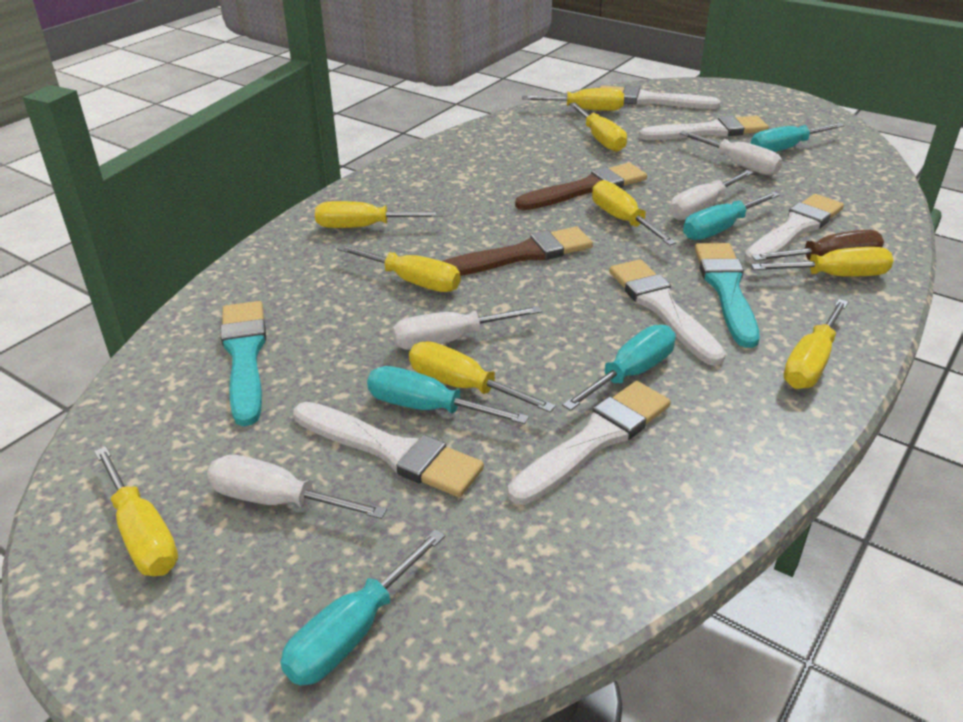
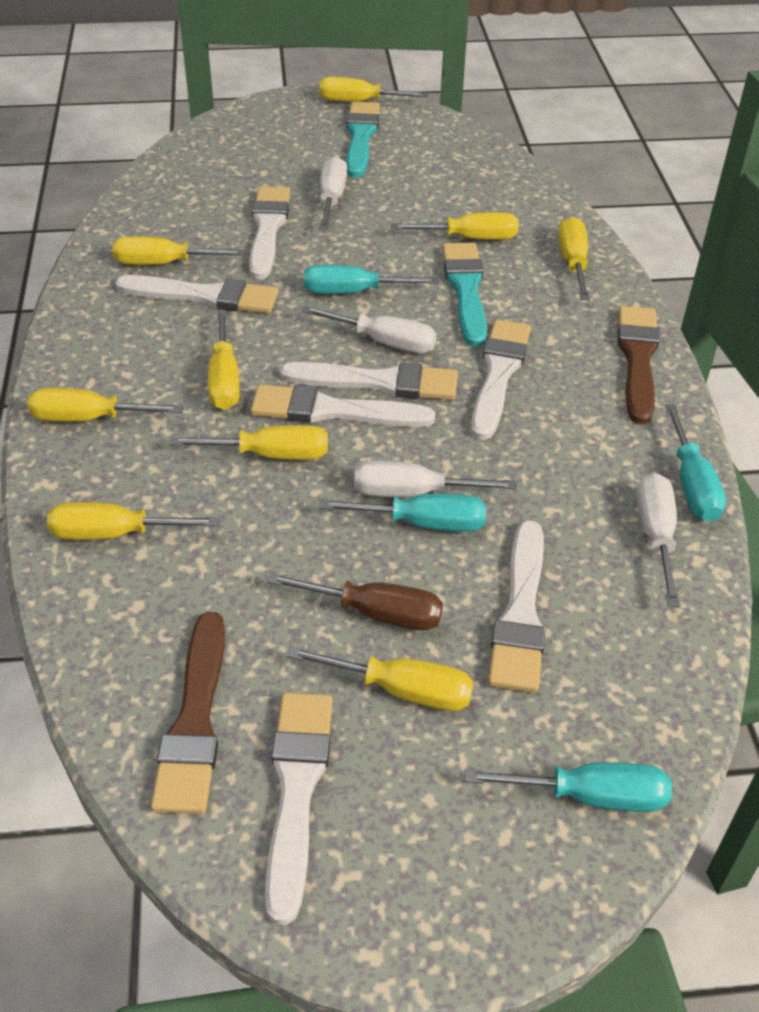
turquoise screwdriver: [280,529,445,686] [367,366,529,424] [562,325,676,411] [683,192,780,240] [750,123,845,152] = 5 -> [304,265,439,294] [319,493,486,532] [465,762,672,812] [665,404,726,522] = 4
white brush: [294,402,484,497] [508,381,671,505] [600,85,720,109] [609,259,726,366] [639,116,769,140] [744,194,844,264] = 6 -> [115,275,279,313] [249,186,291,279] [250,384,435,427] [265,692,333,925] [280,362,458,400] [471,319,531,440] [488,520,546,693] = 7

